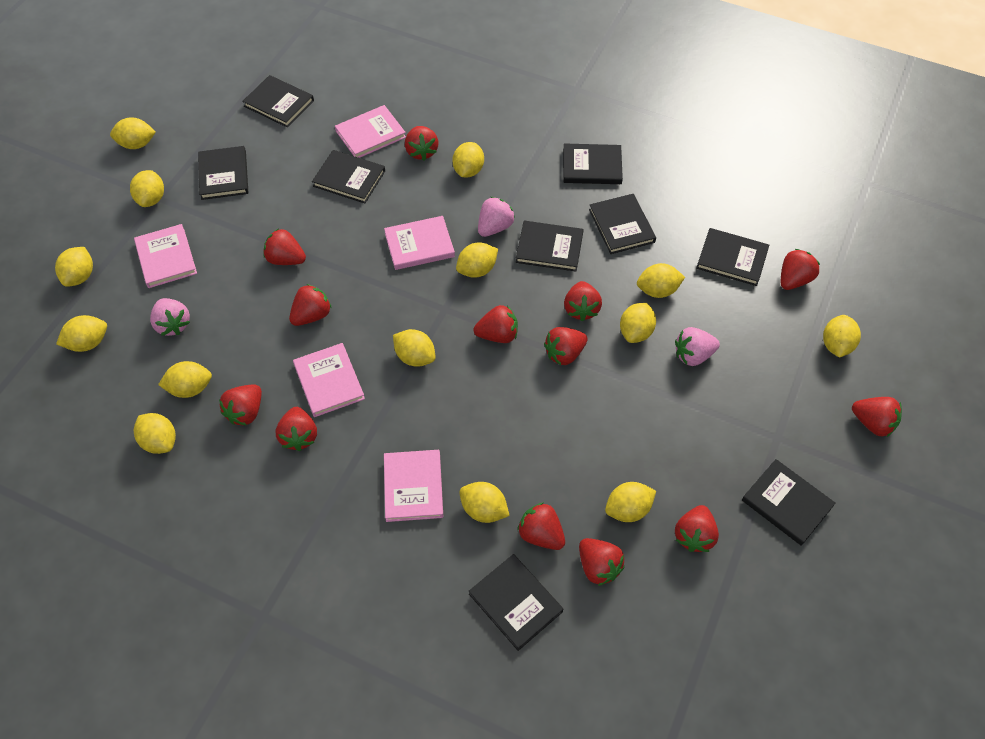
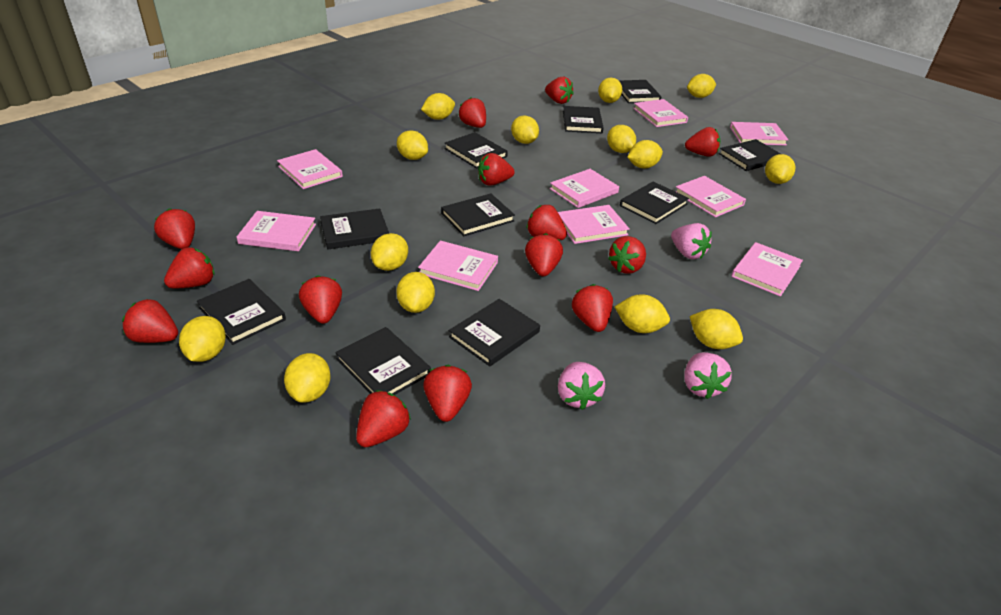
black book: [198,146,248,200] [242,75,314,127] [312,150,385,203] [469,554,563,651] [516,221,584,272] [563,144,623,184] [589,194,656,254] [696,228,769,286] [742,459,836,546] = 9 -> [197,279,286,345] [320,208,389,249] [335,327,431,395] [441,193,515,236] [444,132,508,169] [449,299,540,366] [563,106,604,133] [619,80,661,103] [620,182,689,224] [719,139,781,171] = 10
pink book: [134,224,197,288] [293,343,365,417] [335,105,406,158] [384,216,455,270] [384,450,443,522] = 5 -> [237,211,316,251] [277,149,343,189] [418,240,498,291] [550,169,619,208] [558,205,630,244] [633,99,688,127] [675,176,746,217] [730,122,789,145] [731,242,803,297] = 9
red strawberry: [219,384,262,425] [263,229,306,265] [276,407,317,451] [289,284,332,326] [405,126,439,160] [473,305,518,343] [517,502,565,550] [544,327,588,365] [564,281,602,321] [579,538,625,586] [675,505,719,552] [781,249,820,290] [852,397,902,437] = 13 -> [122,299,178,343] [154,208,195,249] [164,248,215,288] [299,275,342,324] [356,390,411,447] [423,365,472,422] [459,97,486,128] [478,153,515,186] [525,233,563,277] [526,205,567,240] [545,77,574,104] [572,284,613,332] [608,236,646,274] [685,127,721,157] = 14

